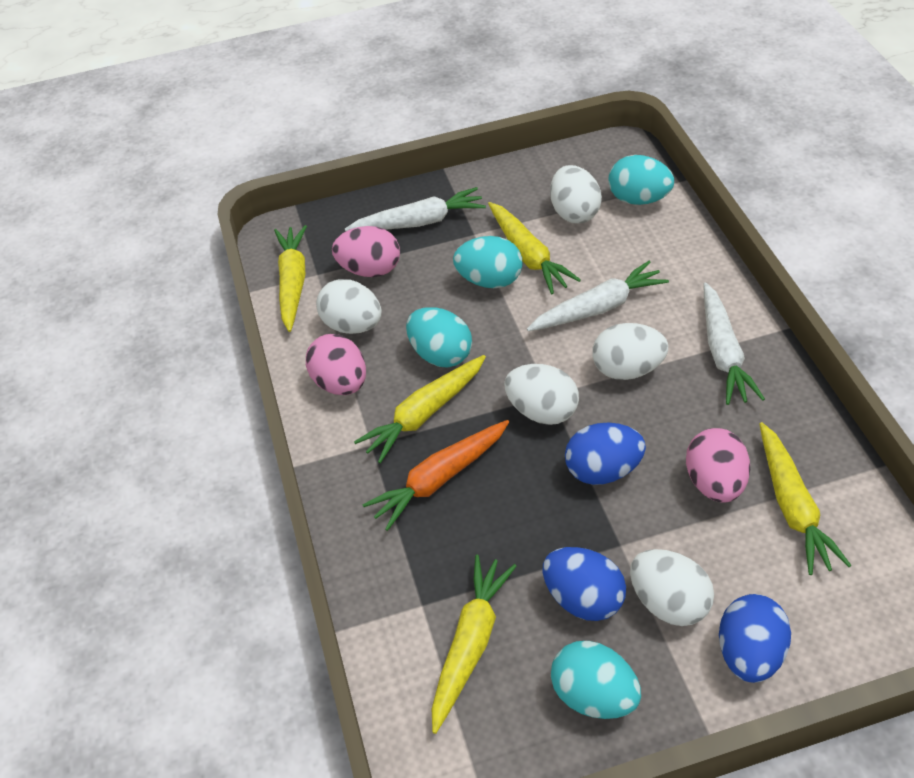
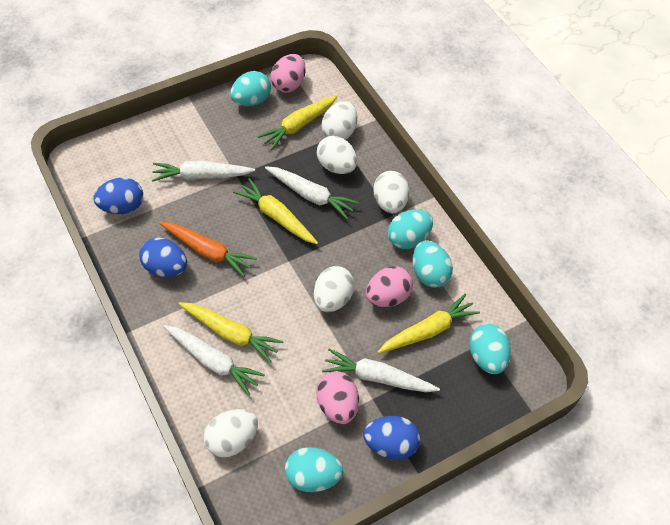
turquoise egg: [406,307,472,367] [453,236,523,288] [551,641,641,719] [608,155,674,205] = 4 -> [230,71,271,106] [285,447,343,492] [388,209,433,249] [412,241,453,288] [469,324,511,374] = 5
white carrot: [345,187,486,231] [527,261,669,331] [703,282,765,405] = 3 -> [152,161,255,182] [163,325,265,396] [265,166,359,219] [322,348,440,392] = 4
yellow carrot: [274,225,307,332] [354,355,486,463] [432,555,516,734] [488,202,581,294] [760,422,851,575] = 5 -> [179,302,283,363] [233,178,318,244] [257,95,338,150] [378,293,480,353] = 4

